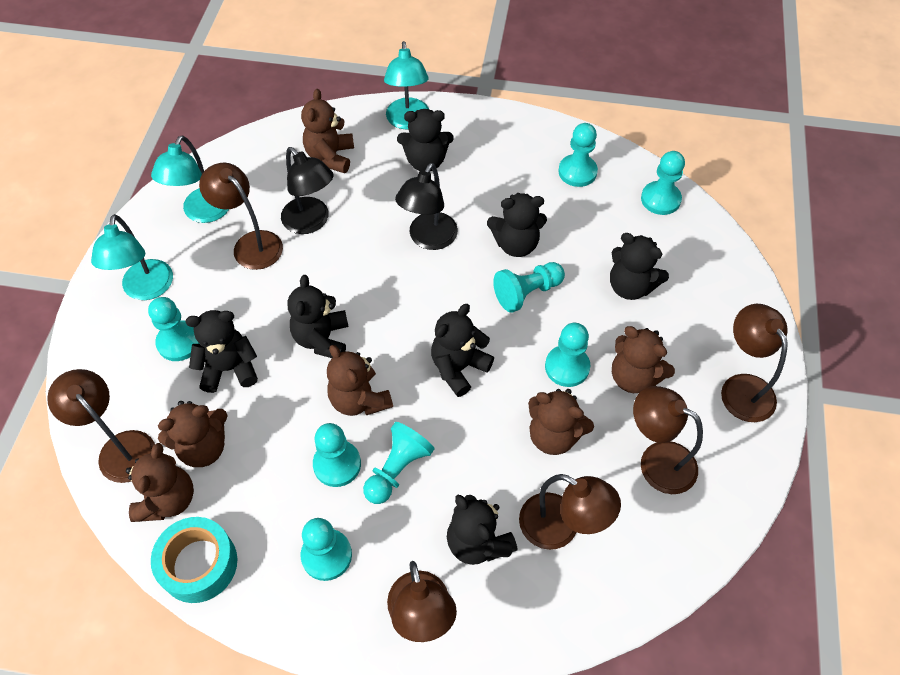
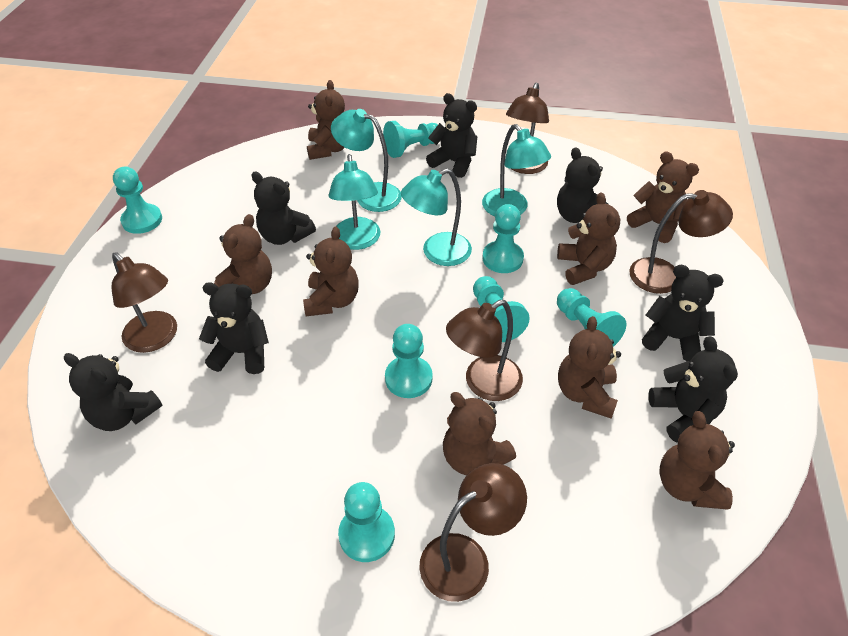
black lamp: [281,147,334,234] [395,163,458,250] = 2 -> none = 0
brown lamp: [47,369,155,483] [199,163,283,270] [387,561,457,642] [519,474,621,550] [633,386,703,494] [721,304,788,422] = 6 -> [112,252,177,353] [419,463,527,602] [446,300,523,401] [506,82,549,174] [629,190,733,294] = 5
brown teddy bear: [126,443,194,522] [158,401,228,467] [301,89,354,173] [327,345,393,416] [528,389,594,455] [612,326,675,393] = 6 -> [214,214,272,294] [303,226,359,316] [307,80,345,160] [443,392,516,475] [557,192,620,285] [558,316,621,419] [627,152,699,243] [659,411,735,510] = 8
turquoise lamp: [91,214,173,300] [151,135,229,223] [384,41,429,129] = 3 -> [329,154,380,250] [331,109,402,212] [401,168,472,266] [482,124,551,216] = 4
turquoise pawn: [148,297,199,361] [301,518,352,581] [313,423,361,487] [363,422,435,504] [493,262,565,313] [545,323,590,387] [558,123,598,187] [641,151,685,215] = 8 -> [113,167,162,234] [338,482,395,562] [383,121,438,158] [385,324,433,398] [473,276,530,342] [482,204,524,273] [557,288,627,347] = 7
turquoise tape: [151,517,237,603] = 1 -> none = 0

